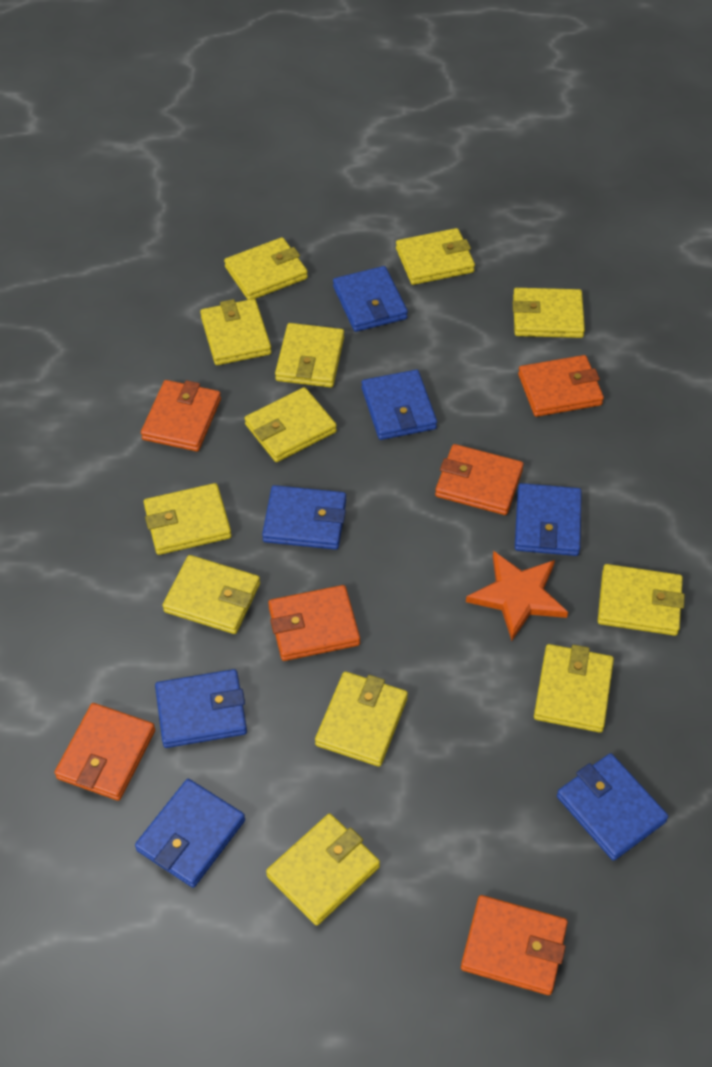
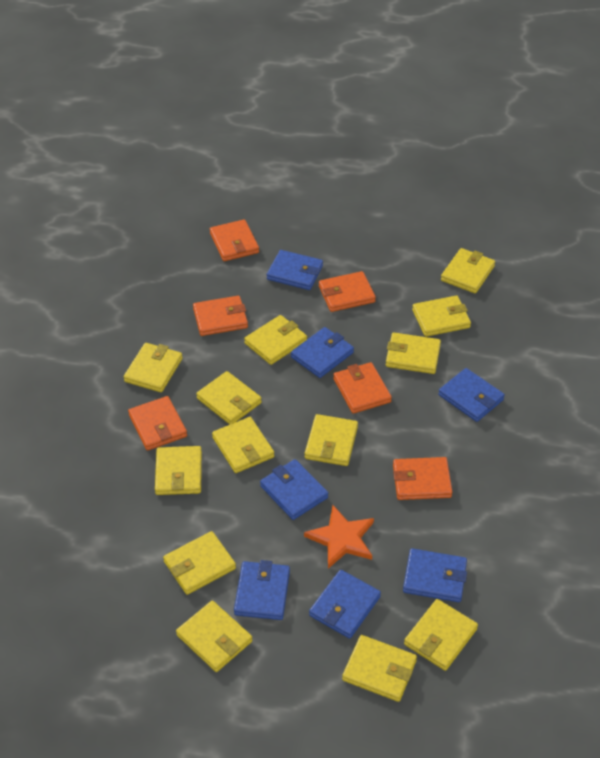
yellow wallet: [144,483,232,555] [162,555,260,634] [200,299,272,365] [224,237,308,300] [245,387,337,462] [266,813,380,926] [275,323,344,388] [315,671,408,767] [396,228,475,285] [513,288,585,338] [534,644,614,733] [598,564,685,636] = 12 -> [124,343,183,392] [155,446,202,495] [163,531,236,595] [176,601,252,672] [196,371,262,425] [212,417,274,473] [244,315,307,365] [305,414,358,466] [342,635,417,702] [386,333,441,374] [404,599,478,671] [412,296,471,337] [441,248,495,293] = 13

